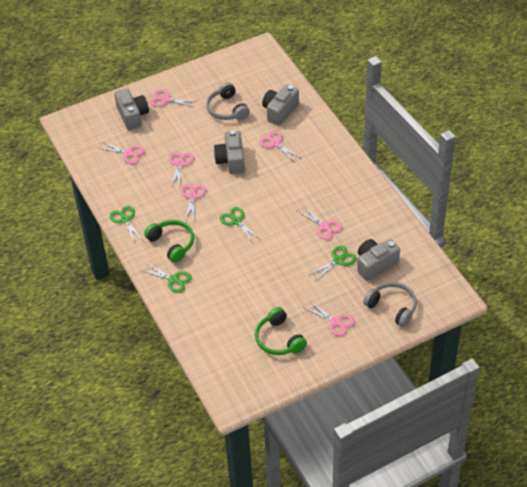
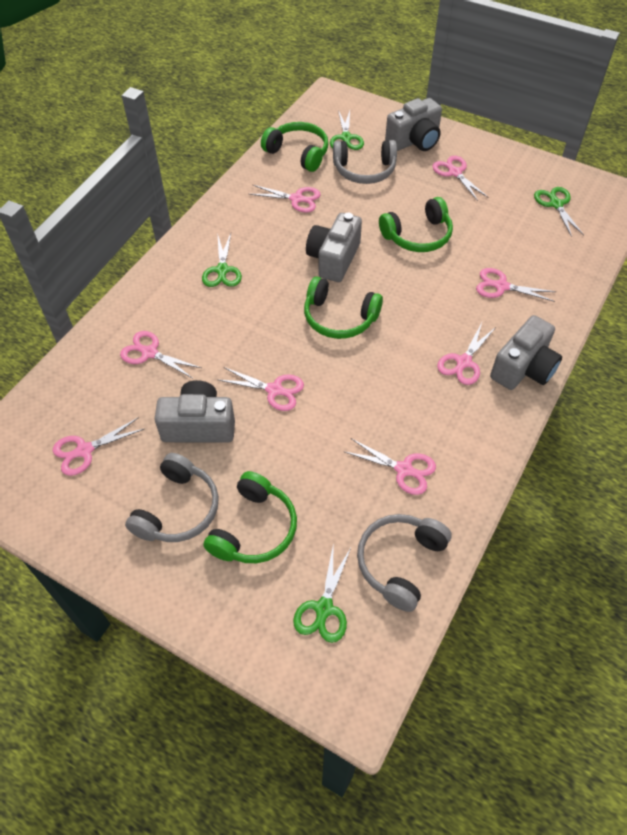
green headphones: [144,220,194,263] [255,307,307,355] = 2 -> [203,471,297,563] [261,122,328,172] [304,277,383,339] [379,197,453,252] = 4
grey headphones: [206,82,250,120] [363,282,417,327] = 2 -> [125,453,219,542] [333,140,397,184] [357,514,452,612] = 3
pink scissors: [99,141,145,164] [150,90,198,107] [169,152,194,188] [181,184,206,221] [259,131,301,162] [298,206,342,240] [303,301,355,336] = 7 -> [53,417,144,476] [120,331,201,378] [219,367,304,411] [249,185,321,213] [343,438,436,495] [432,156,489,201] [437,323,496,385] [476,268,556,302] = 8

